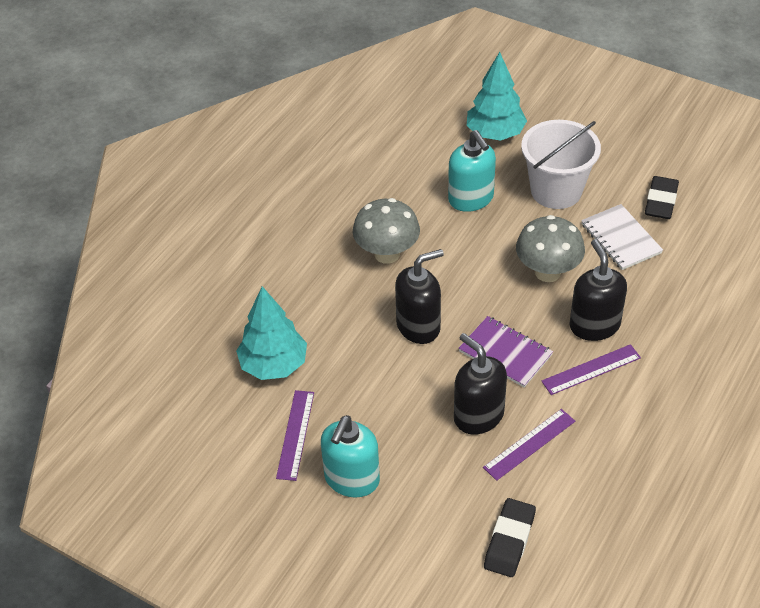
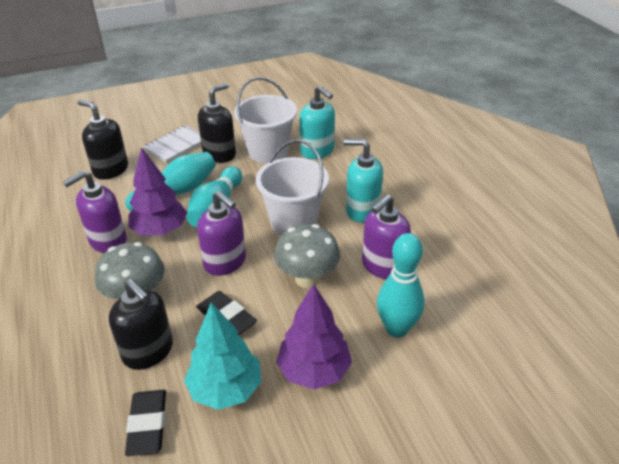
purple notebook: [459,316,553,388] = 1 -> none = 0
purple ruler: [276,390,314,481] [483,409,575,481] [541,344,641,395] = 3 -> none = 0
purple soap dispenser: none = 0 -> [63,170,127,253] [197,191,246,276] [362,194,411,279] = 3
purple tree: none = 0 -> [128,147,187,236] [276,284,352,389] = 2
turquoise bowling pin: none = 0 -> [125,152,216,211] [186,166,242,227] [377,233,425,338] = 3
turquoise tree: [236,286,307,380] [467,52,527,141] = 2 -> [184,302,262,410] = 1
white bucket: [521,120,601,209] = 1 -> [234,77,297,164] [256,140,329,235] = 2

